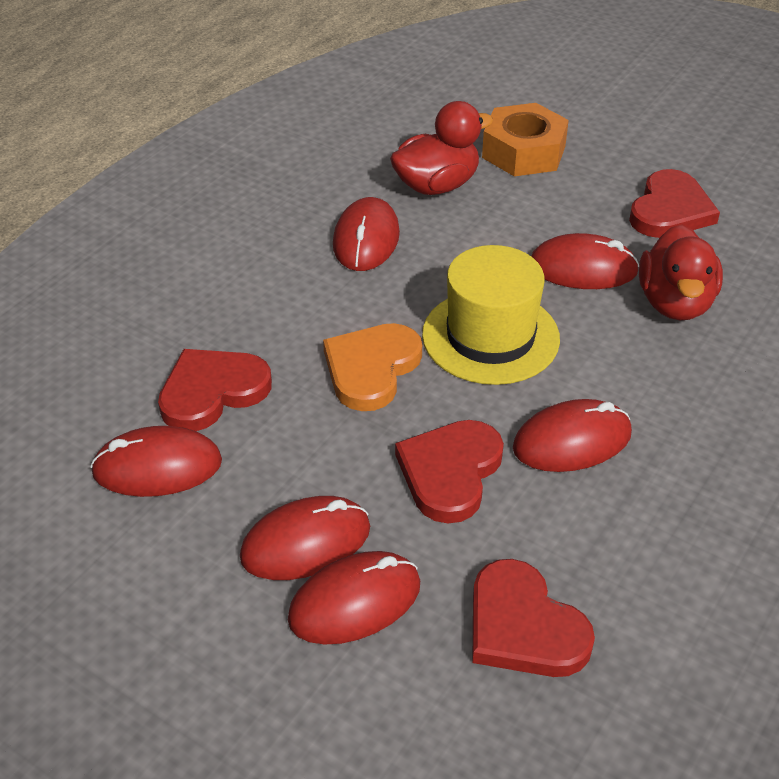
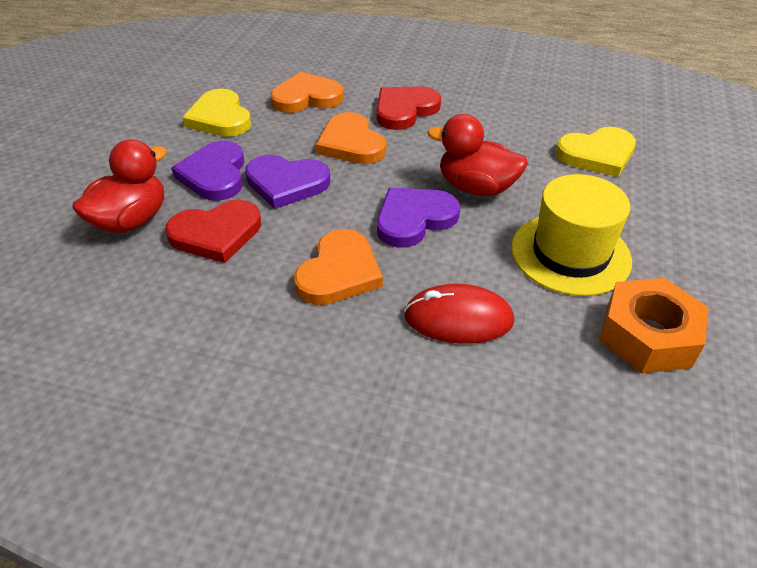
orange heart: [323,323,422,411] = 1 -> [270,72,344,113] [294,229,383,305] [316,112,386,164] = 3
purple heart: none = 0 -> [171,141,245,201] [245,155,330,209] [377,187,460,248] = 3
red heart: [158,349,272,431] [395,420,504,523] [472,559,595,677] [629,169,720,238] = 4 -> [165,200,261,263] [377,86,441,130] = 2
red mouse: [90,426,222,497] [240,496,370,580] [288,551,420,644] [333,197,400,271] [513,399,632,472] [531,233,639,289] = 6 -> [404,284,514,344] = 1
yellow heart: none = 0 -> [182,89,251,137] [556,127,636,177] = 2

